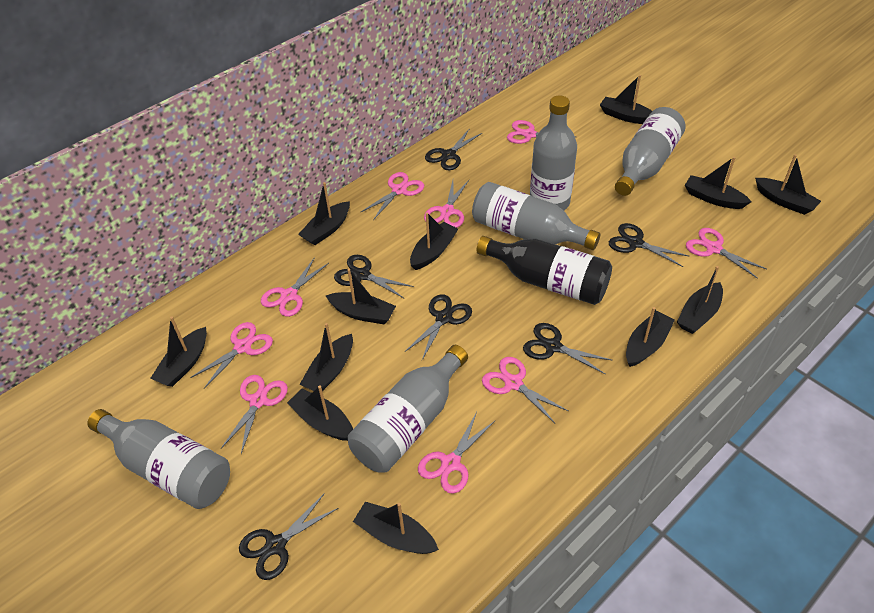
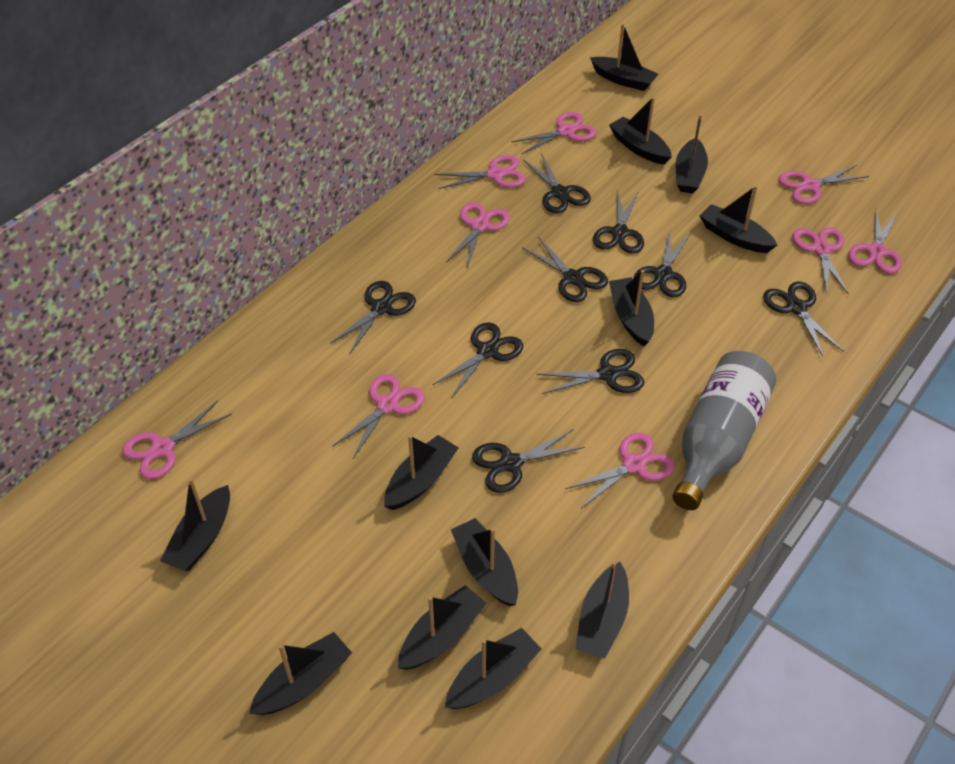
black bottle: [477,236,612,305] = 1 -> none = 0
black scissors: [239,493,338,580] [334,255,414,298] [405,294,472,360] [425,128,482,170] [523,323,613,375] [609,223,690,267] = 6 -> [330,281,416,354] [433,322,523,398] [472,429,585,493] [522,237,608,302] [523,153,591,214] [536,349,644,394] [593,190,644,254] [634,229,691,297] [763,281,844,356] = 9
grey bottle: [87,409,230,509] [348,345,468,472] [472,182,600,250] [530,95,577,211] [615,107,686,196] = 5 -> [672,351,776,510] = 1

